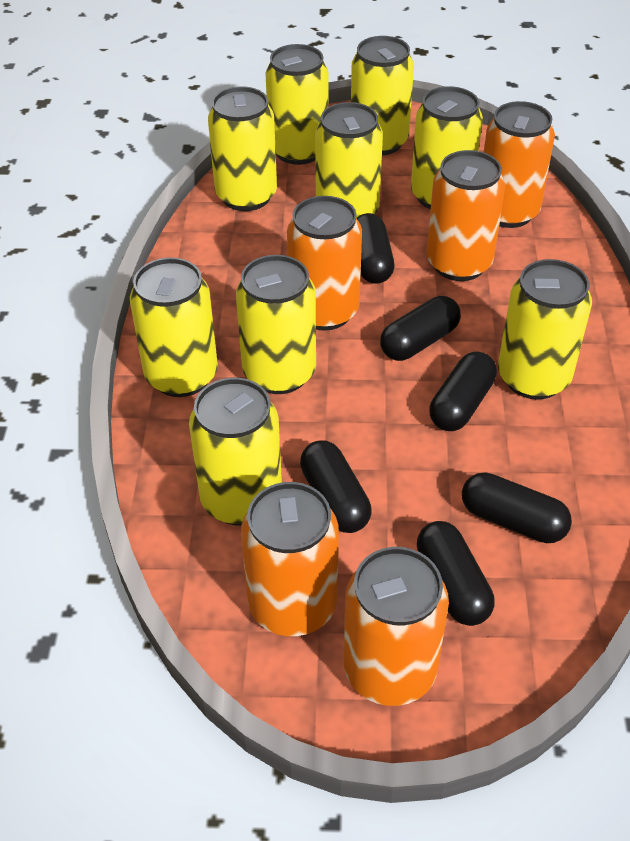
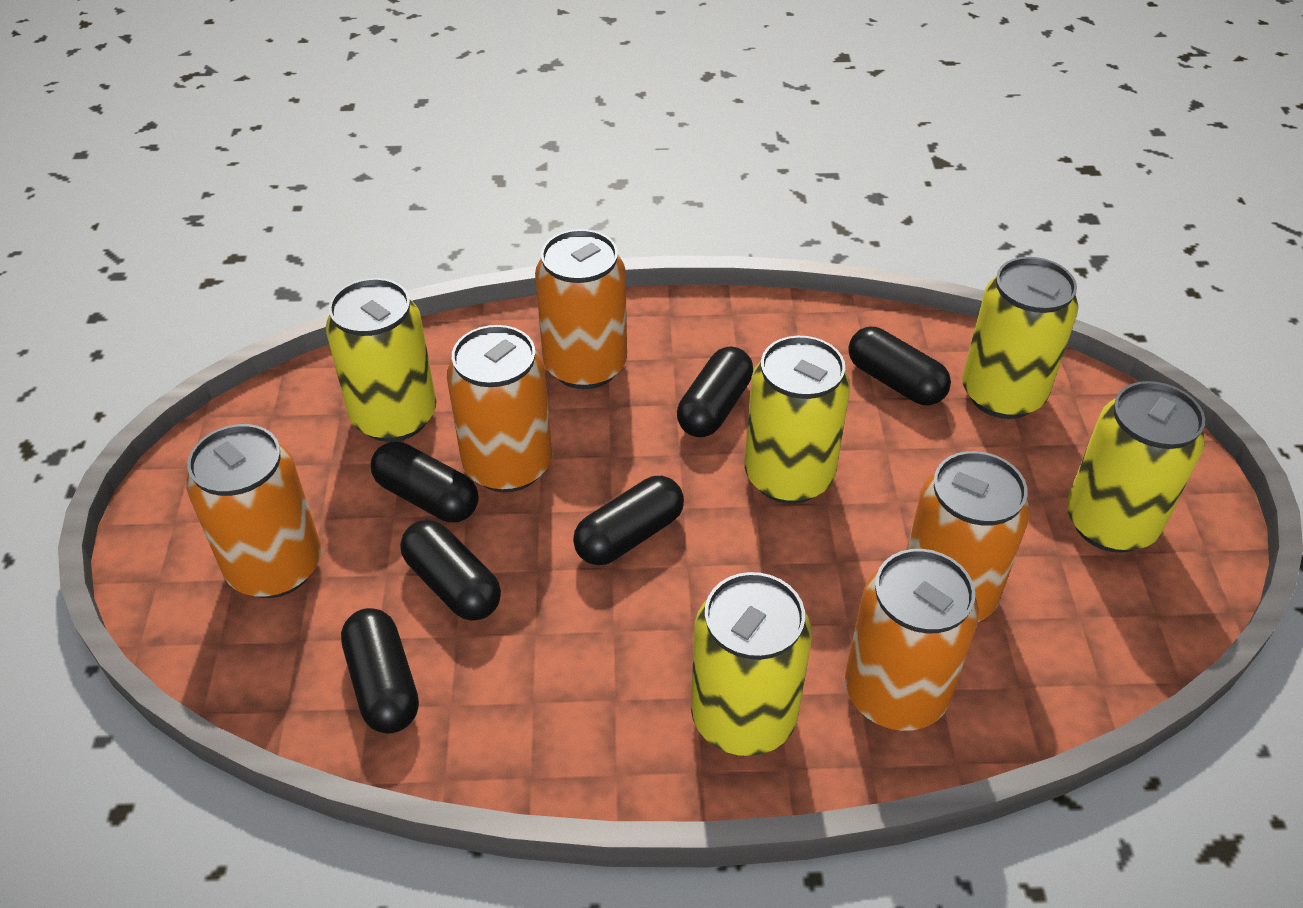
yellow can: [130,258,218,397] [189,378,282,526] [208,86,277,211] [236,255,316,394] [265,44,329,165] [315,102,383,218] [351,36,414,155] [411,86,483,209] [498,259,592,400] = 9 -> [326,278,436,442] [691,572,812,756] [744,336,850,504] [962,257,1079,419] [1067,381,1205,553] = 5

